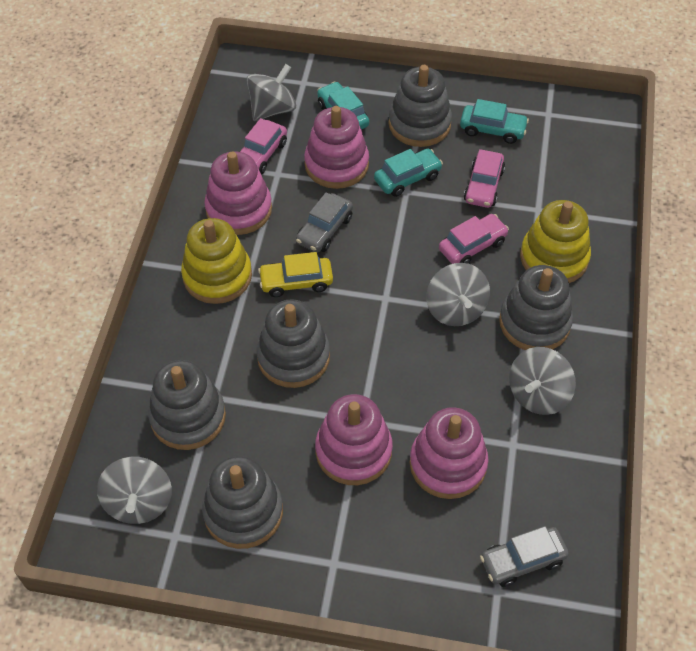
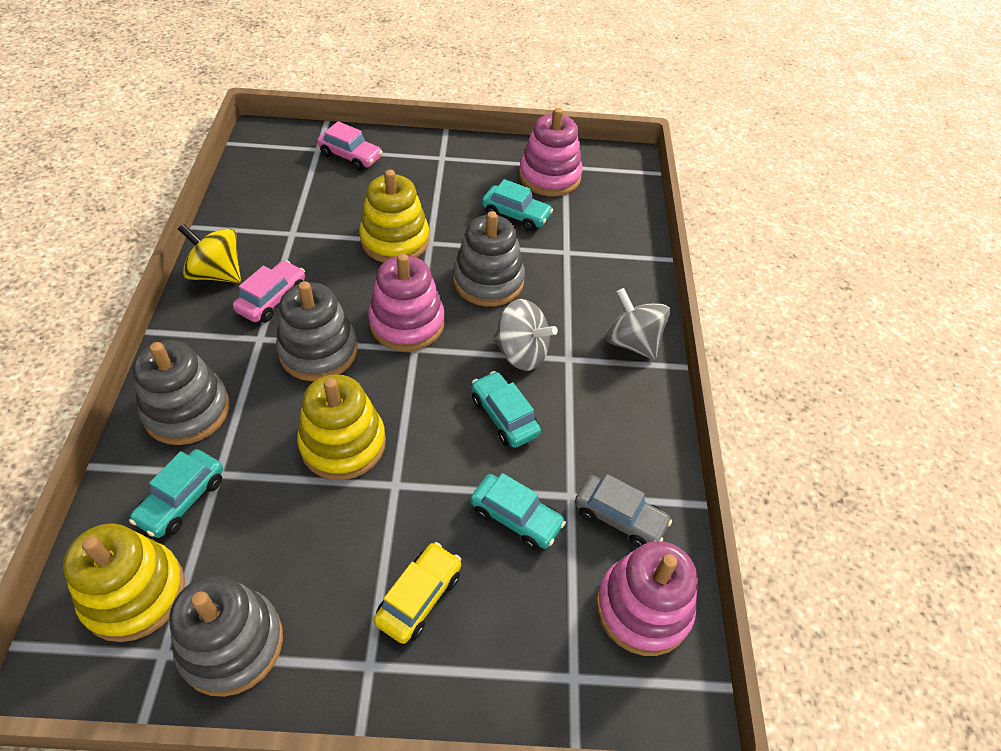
grey car: [296,192,353,253] [480,526,569,587] = 2 -> [575,474,672,548] = 1
grey spinning top: [97,457,172,524] [246,64,296,121] [426,263,490,326] [509,347,576,415] = 4 -> [494,299,558,371] [605,288,670,360] = 2
grey stacking toy: [148,360,226,450] [202,456,283,549] [256,299,330,388] [388,65,452,147] [499,265,573,350] = 5 -> [133,340,230,445] [169,575,283,697] [276,281,357,381] [453,211,525,307] = 4
pink car: [240,118,287,175] [439,214,509,264] [464,149,505,208] = 3 -> [233,260,305,322] [317,121,383,171] = 2
pink stacking toy: [204,152,272,235] [304,106,369,189] [315,394,393,485] [410,407,488,499] = 4 -> [368,253,445,351] [519,108,583,196] [596,541,698,656] = 3
turquoise car: [317,81,369,129] [374,149,443,197] [460,99,529,144] = 3 -> [129,449,223,538] [470,473,566,550] [472,371,541,448] [482,179,553,231] = 4
yellow spinning top: none = 0 -> [178,224,241,283] = 1
yellow stacking toy: [181,218,252,304] [520,200,591,283] = 2 -> [63,524,185,642] [297,374,386,480] [359,170,430,263] = 3

